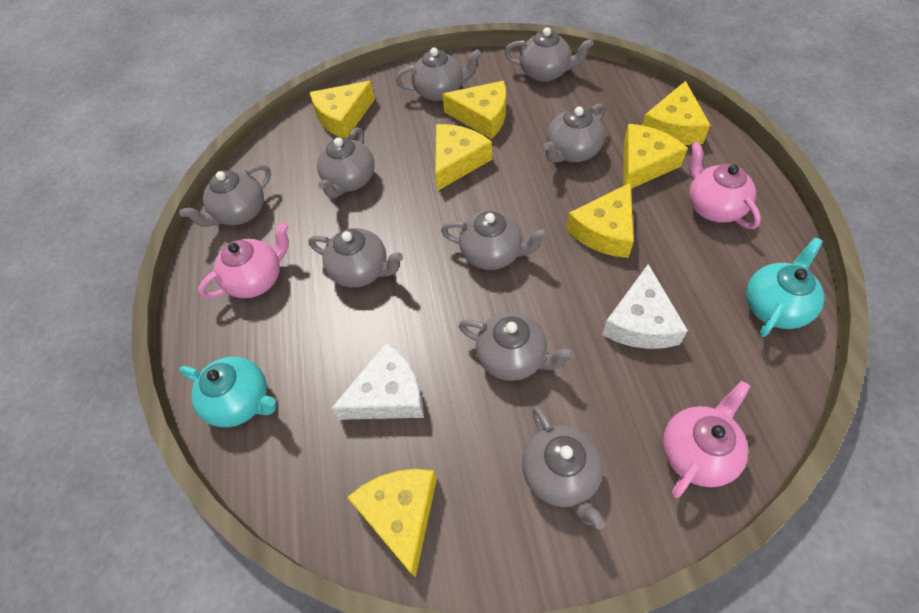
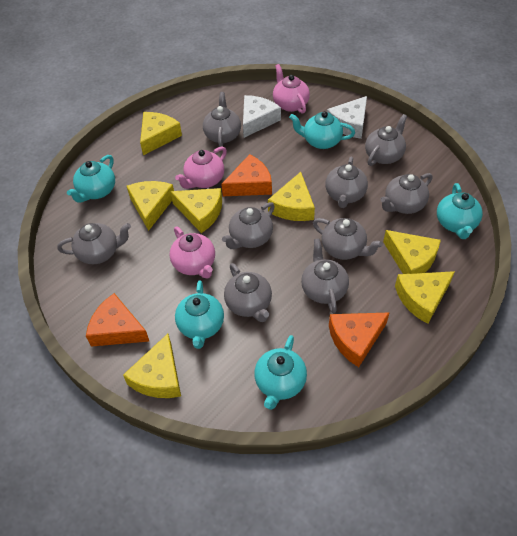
orange cheese: none = 0 -> [86,293,149,347] [221,154,272,196] [329,312,390,367] = 3
turquoise teapot: [179,357,276,427] [746,237,824,337] = 2 -> [67,155,115,203] [175,280,224,349] [254,335,307,410] [289,111,355,149] [437,183,483,239] = 5

